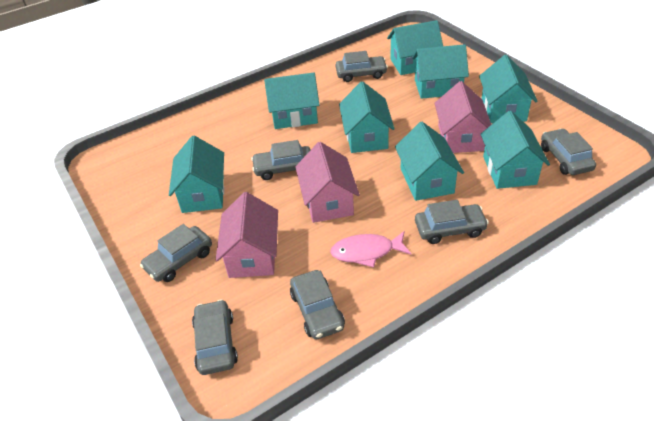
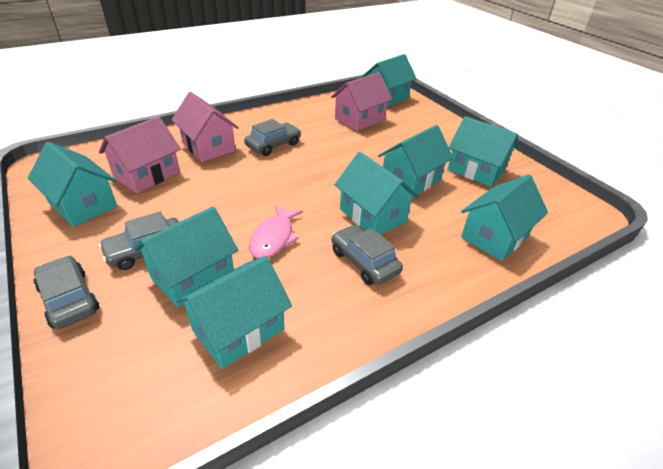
grey car: [140,224,212,282] [192,299,238,375] [251,140,311,180] [290,270,345,340] [336,51,388,82] [415,200,489,244] [541,129,596,175] = 7 -> [34,256,99,329] [99,211,179,270] [244,119,301,156] [331,225,403,285] = 4

